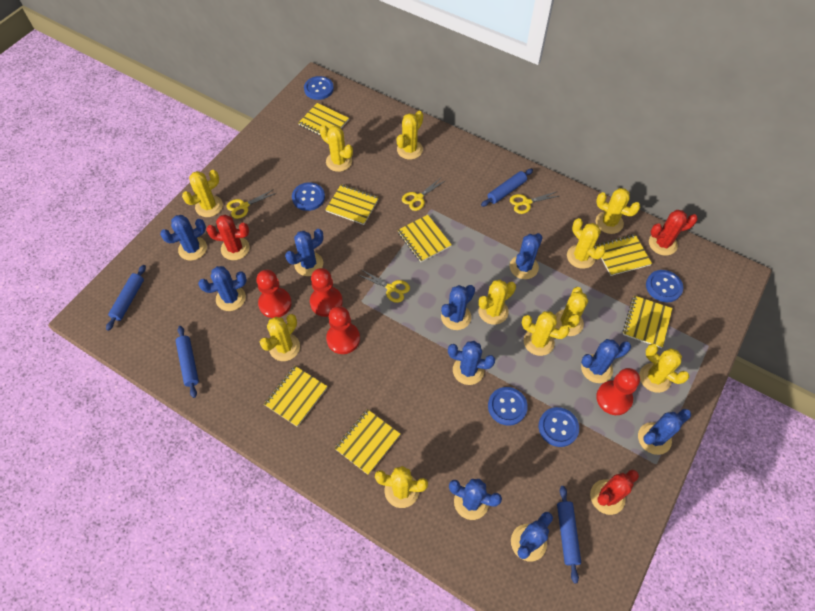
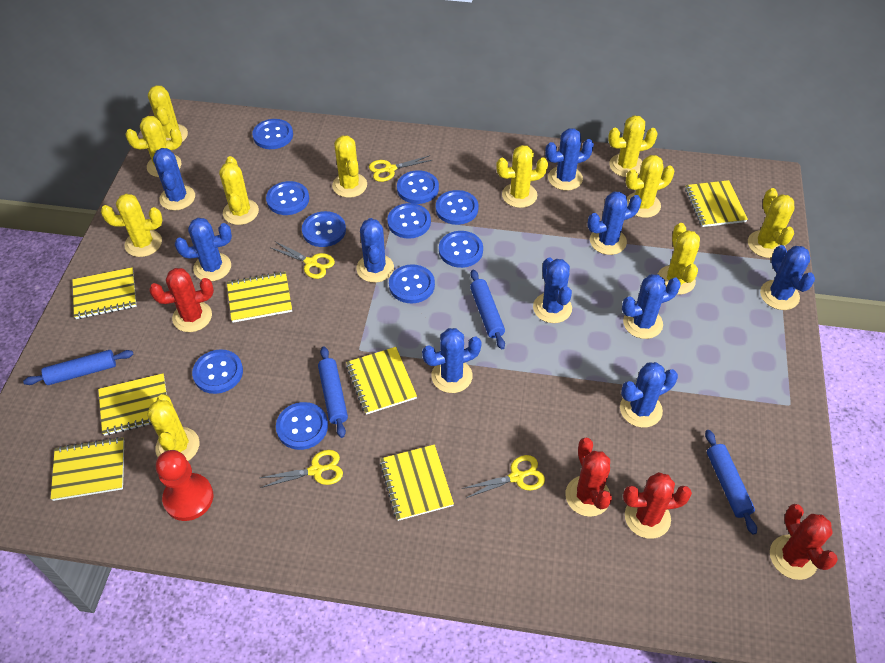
blue button: [292,182,325,211] [304,76,334,100] [488,387,528,426] [539,407,579,447] [646,270,683,302] = 5 -> [192,349,243,394] [252,119,293,149] [266,181,309,215] [276,402,328,450] [302,211,346,247] [387,203,431,239] [389,264,435,303] [397,170,439,204] [436,190,478,225] [439,231,483,268] = 10
red cactus: [206,215,250,260] [590,469,639,515] [649,210,698,255] = 3 -> [149,268,214,332] [565,438,612,517] [623,472,692,539] [770,504,838,580] = 4
red pawn: [256,270,292,318] [310,268,343,317] [326,306,360,354] [596,368,640,415] = 4 -> [156,450,213,521] = 1

